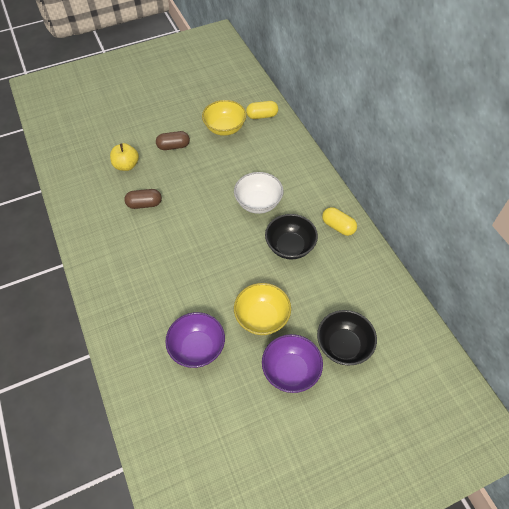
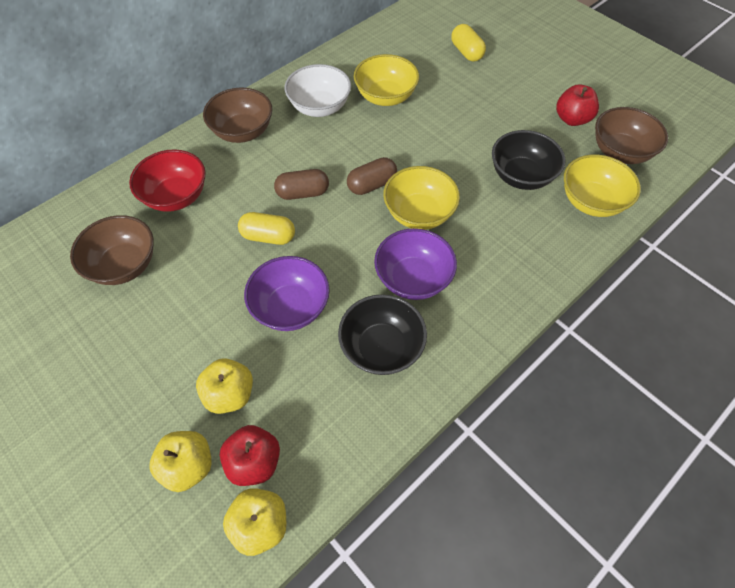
brown bowl: none = 0 -> [70,215,154,285] [203,88,272,143] [595,107,668,164] = 3
red apple: none = 0 -> [220,425,280,486] [556,84,599,126] = 2
red bowl: none = 0 -> [129,149,206,212] = 1
yellow apple: [110,143,139,171] = 1 -> [149,431,212,492] [196,359,253,414] [223,488,286,556] = 3
yellow bowl: [202,100,247,136] [234,283,291,335] = 2 -> [354,54,419,106] [383,166,460,230] [564,155,641,217] = 3

